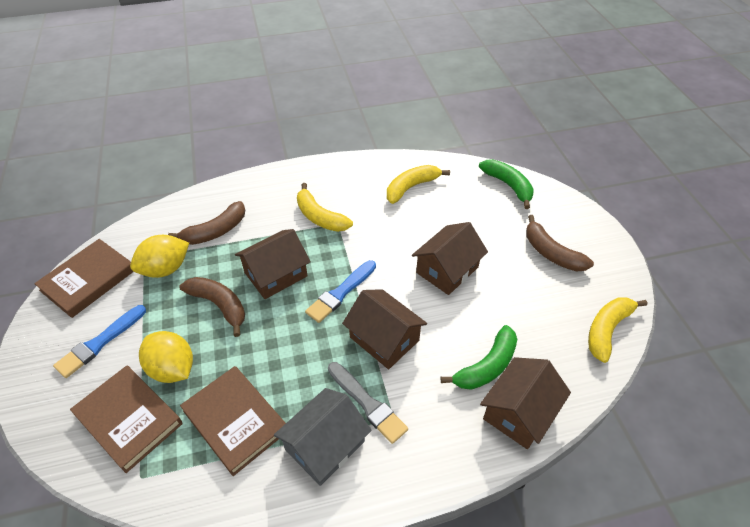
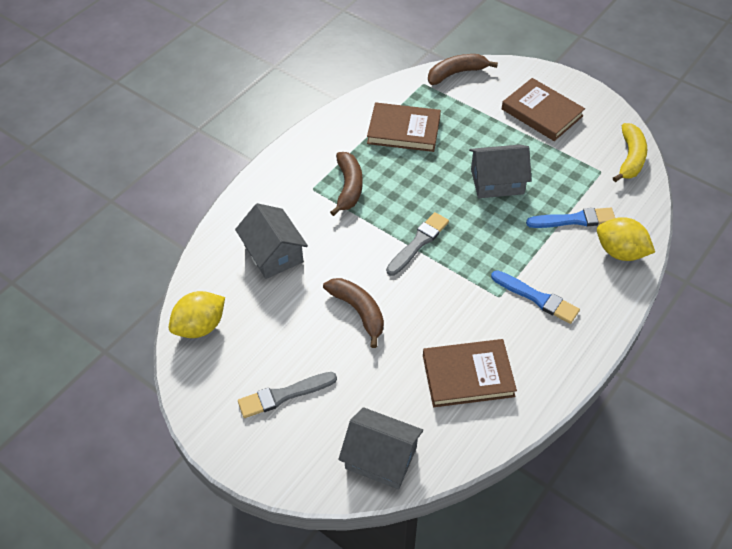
brown house: [235,229,311,299] [342,289,427,369] [412,222,488,295] [480,357,571,449] = 4 -> none = 0
green banana: [441,325,517,390] [479,159,534,209] = 2 -> none = 0
grey brush: [328,362,408,444] = 1 -> [238,372,337,418] [386,212,449,276] = 2
grey house: [274,388,372,486] = 1 -> [235,203,308,279] [338,407,423,489] [469,145,532,198] = 3
yellow banana: [297,183,353,232] [387,165,450,204] [588,297,647,363] = 3 -> [613,123,647,182] = 1

